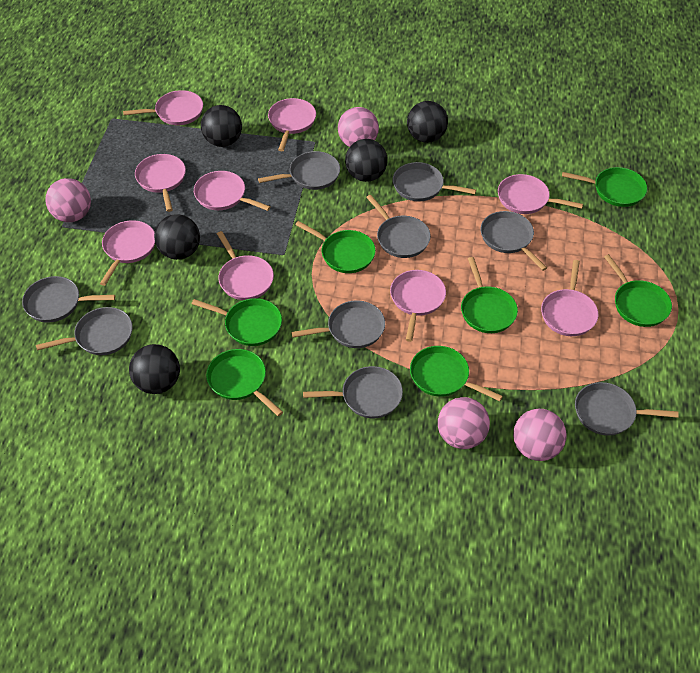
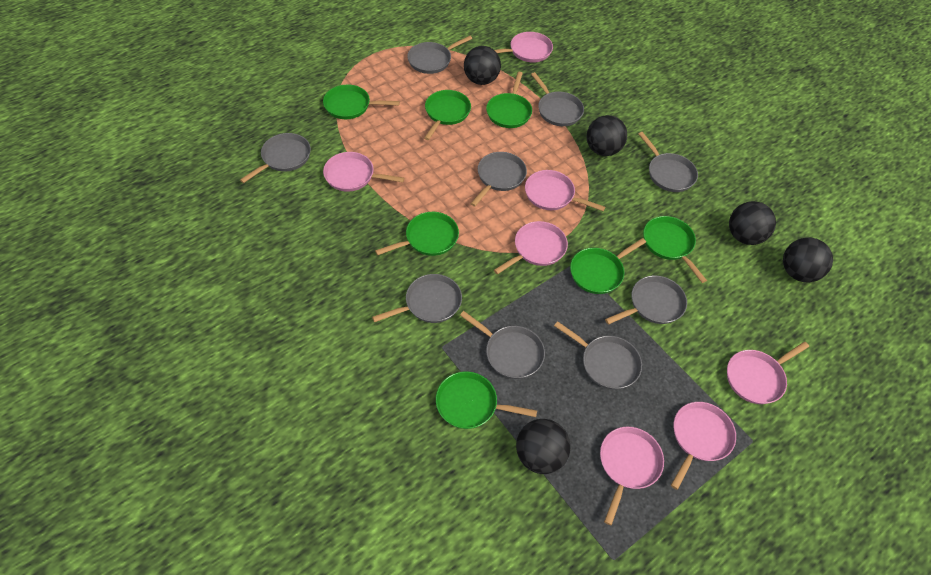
pink ball: [45,178,91,222] [338,107,379,147] [438,397,490,449] [513,409,567,461] = 4 -> none = 0
pink pan: [100,220,155,286] [123,90,203,125] [135,154,186,212] [194,171,271,211] [217,231,274,300] [268,98,316,151] [390,270,446,342] [498,174,583,214] [541,260,598,336] = 9 -> [323,152,404,192] [494,221,568,274] [495,32,553,63] [525,170,605,211] [600,427,664,525] [671,402,736,490] [727,342,809,404] = 7

